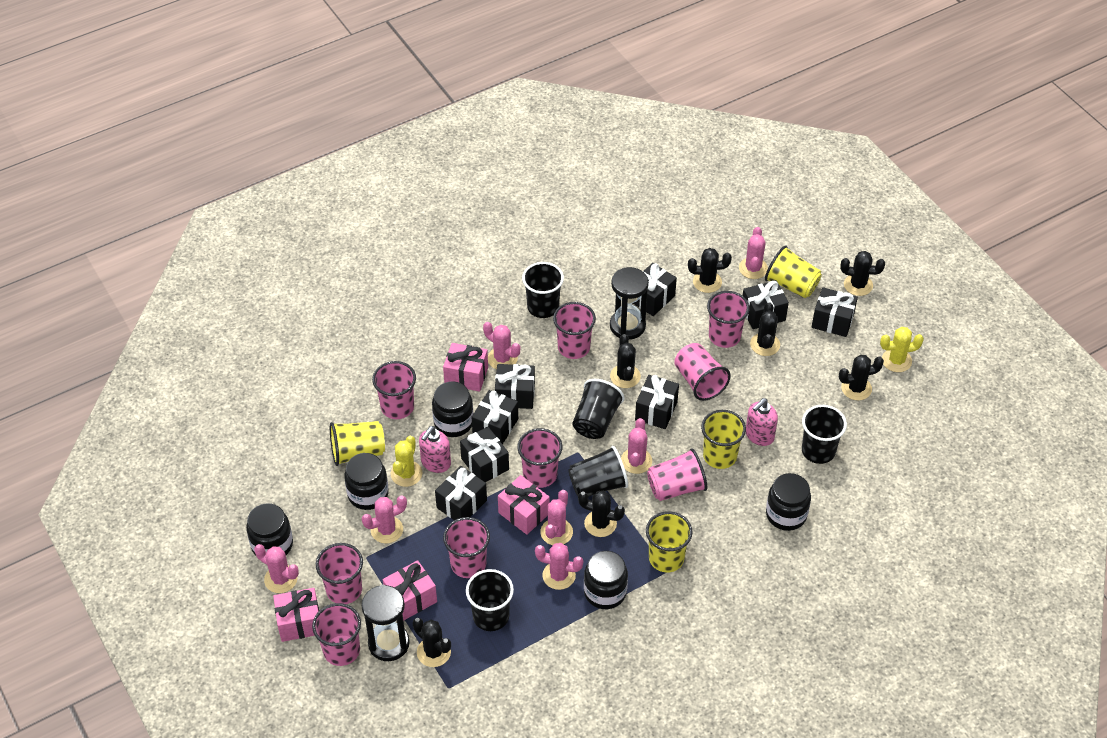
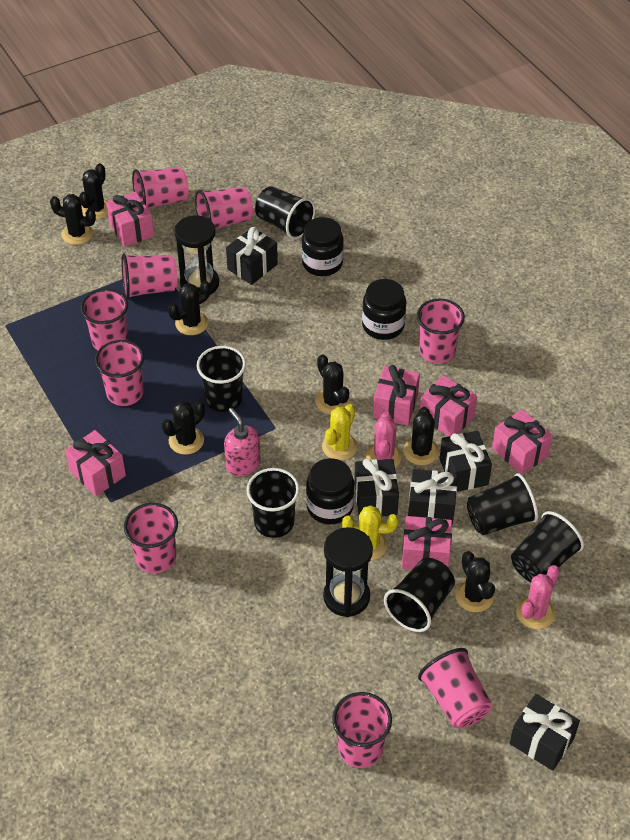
black cup: [466,569,514,631] [522,262,564,318] [568,446,628,497] [572,379,624,439] [802,405,847,464] = 5 -> [197,346,246,412] [246,468,300,538] [255,186,315,239] [384,558,455,632] [467,473,538,535] [511,511,584,582] = 6
black gift: [435,466,487,520] [460,427,509,482] [471,390,518,444] [495,364,535,409] [633,263,677,316] [635,375,679,429] [743,280,789,329] [812,287,858,337] = 8 -> [226,227,278,285] [354,459,399,516] [408,469,458,525] [440,431,492,492] [509,694,580,771] = 5
black jar: [246,503,293,556] [344,453,389,510] [432,381,473,437] [584,551,628,609] [766,473,811,531] = 5 -> [302,217,344,276] [306,458,355,525] [362,279,406,340] = 3
pink cactus: [254,544,299,593] [362,496,407,544] [483,322,520,369] [535,543,583,590] [540,490,573,545] [621,418,652,474] [739,227,768,279] = 7 -> [366,412,402,467] [516,565,560,629] = 2
pink gift: [273,588,319,642] [383,560,437,621] [443,343,488,392] [498,475,550,535] = 4 -> [65,430,126,496] [106,192,154,247] [373,365,420,426] [402,516,452,570] [420,375,477,436] [492,409,553,475] = 6
pink soap dispenser: [419,426,451,473] [746,398,778,446] = 2 -> [224,408,261,476] = 1
yellow cup: [330,421,385,466] [646,511,693,572] [701,410,746,469] [765,245,822,298] = 4 -> none = 0

